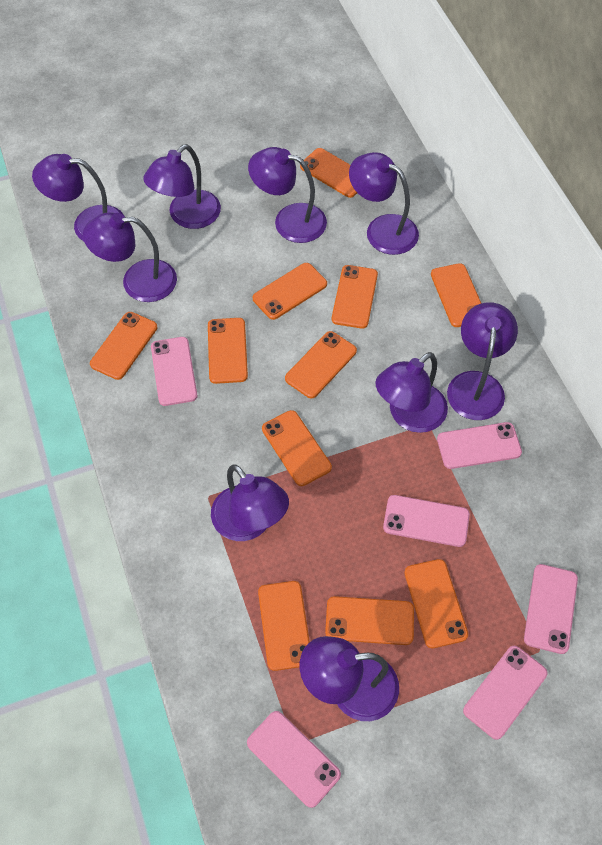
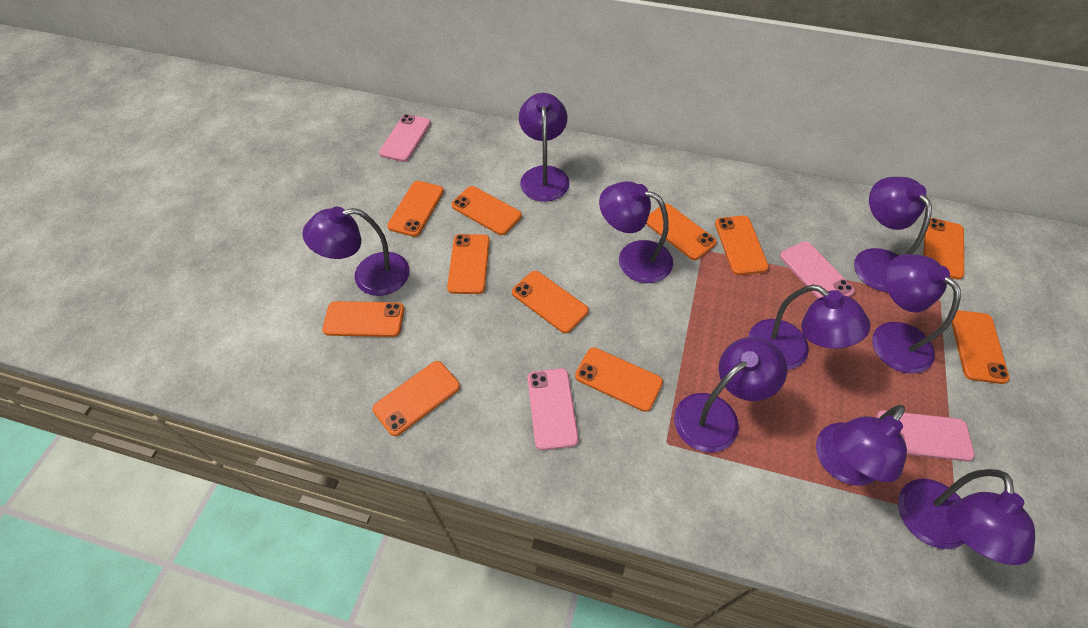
pink phone: [151,337,198,406] [247,711,341,808] [383,495,470,547] [437,422,522,469] [463,646,548,740] [524,564,578,654] = 6 -> [379,114,431,162] [527,368,579,450] [780,241,855,299] [876,410,975,461] = 4

